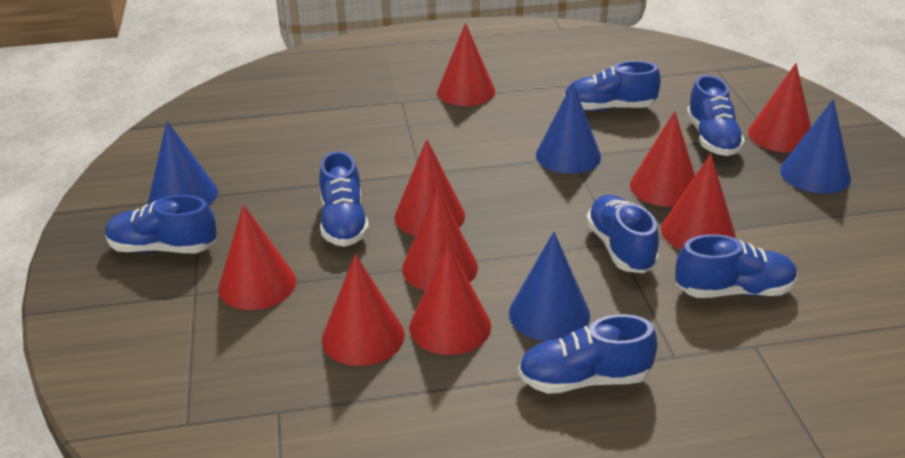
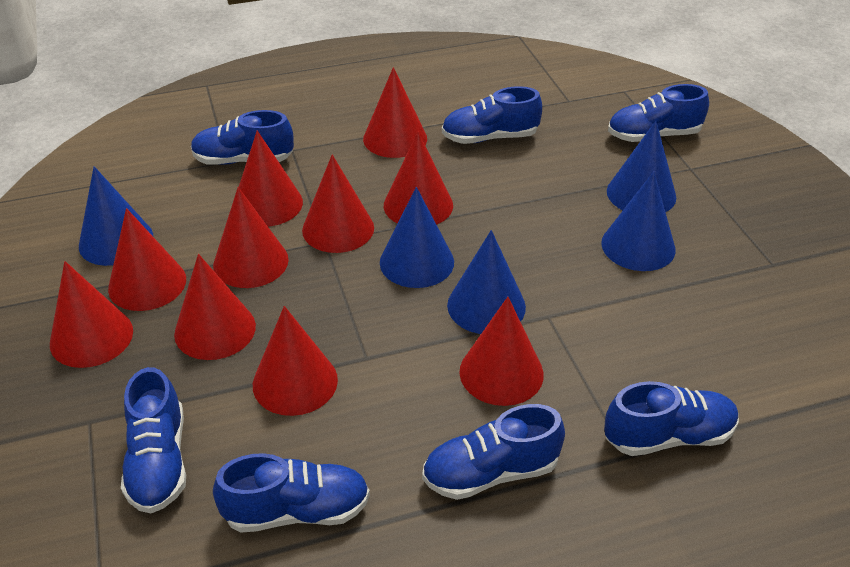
blue cone: [148,121,218,206] [509,232,590,341] [536,82,601,174] [780,99,851,194] = 4 -> [79,166,153,266] [380,187,454,288] [447,230,526,334] [601,171,675,271] [607,121,676,212] = 5
red cone: [218,204,296,310] [322,254,404,366] [394,139,465,236] [402,188,478,291] [409,244,491,355] [437,23,495,106] [630,111,695,207] [661,153,736,250] [748,63,811,153] = 9 -> [50,261,133,368] [108,208,186,311] [174,254,256,360] [213,187,289,288] [239,130,303,226] [253,306,338,416] [302,155,374,253] [363,67,427,158] [384,132,453,225] [459,297,544,406] = 10

